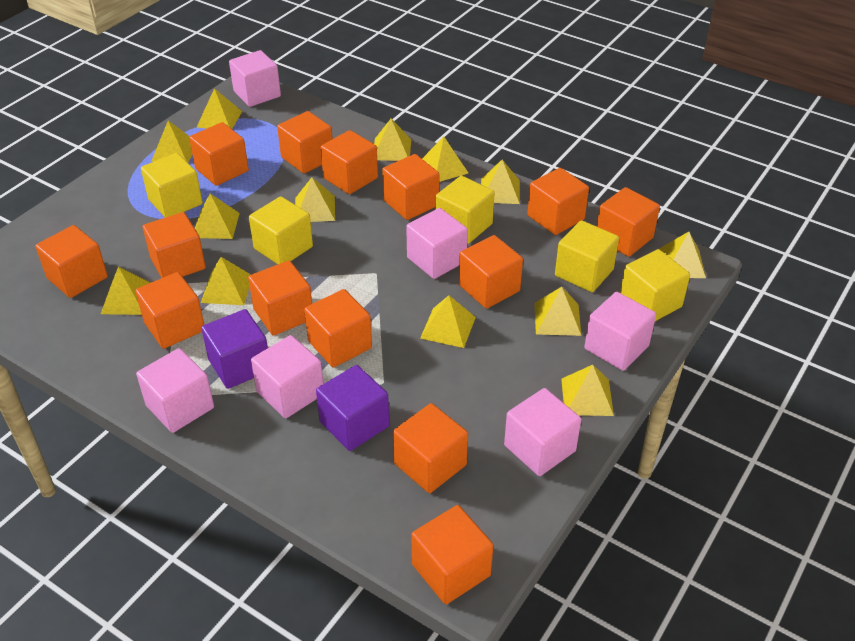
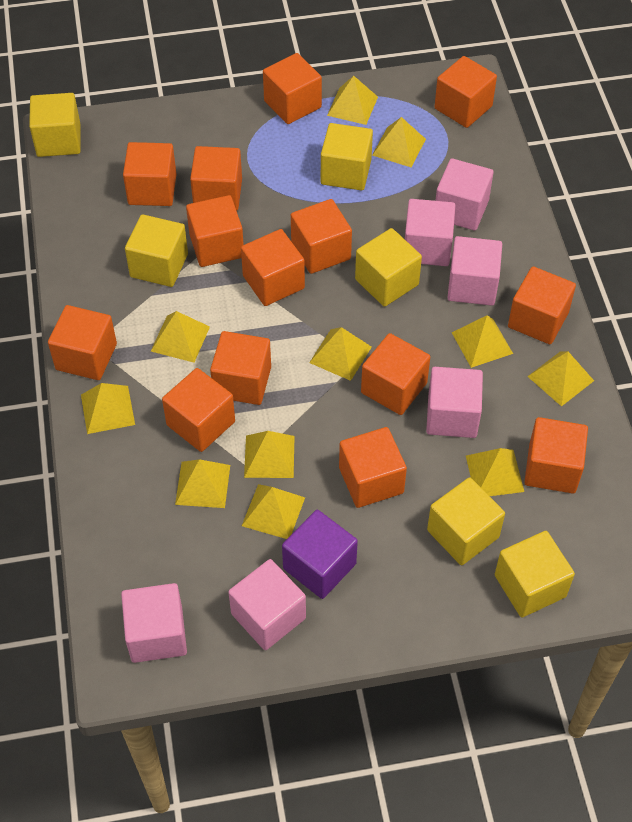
purple cube: [201,309,268,389] [316,365,389,451] = 2 -> [282,510,358,599] = 1
yellow cube: [141,153,203,218] [249,196,313,264] [436,176,495,244] [555,220,619,292] [620,249,690,321] = 5 -> [29,93,81,157] [125,214,188,287] [321,123,373,191] [355,228,422,307] [427,477,505,565] [495,531,575,617] = 6
yellow pyramid: [101,267,150,315] [151,121,192,163] [195,193,240,239] [197,88,242,129] [201,257,251,305] [295,177,335,222] [374,119,412,161] [420,295,476,348] [422,137,468,182] [481,160,520,204] [534,287,581,336] [561,365,614,416] [659,232,706,278] = 13 -> [81,383,135,434] [151,311,210,363] [175,459,230,508] [242,484,305,539] [244,431,295,478] [309,327,372,381] [327,76,378,125] [372,117,426,167] [451,315,513,368] [466,448,524,496] [527,351,594,407] = 11

